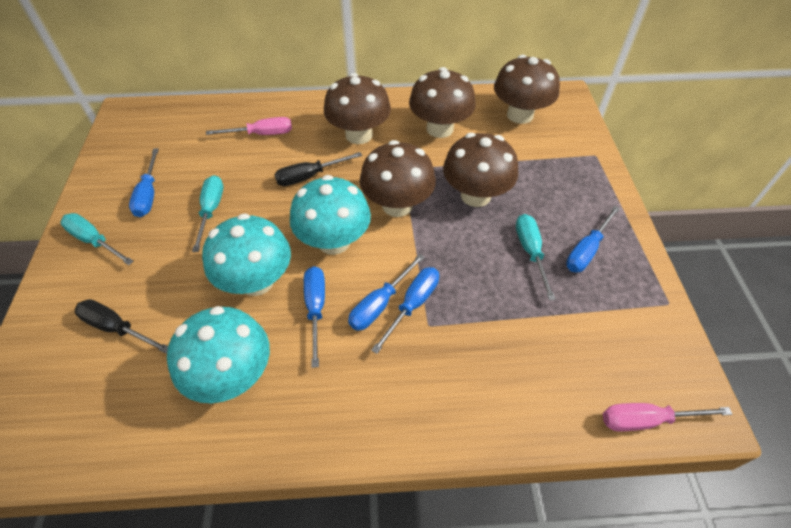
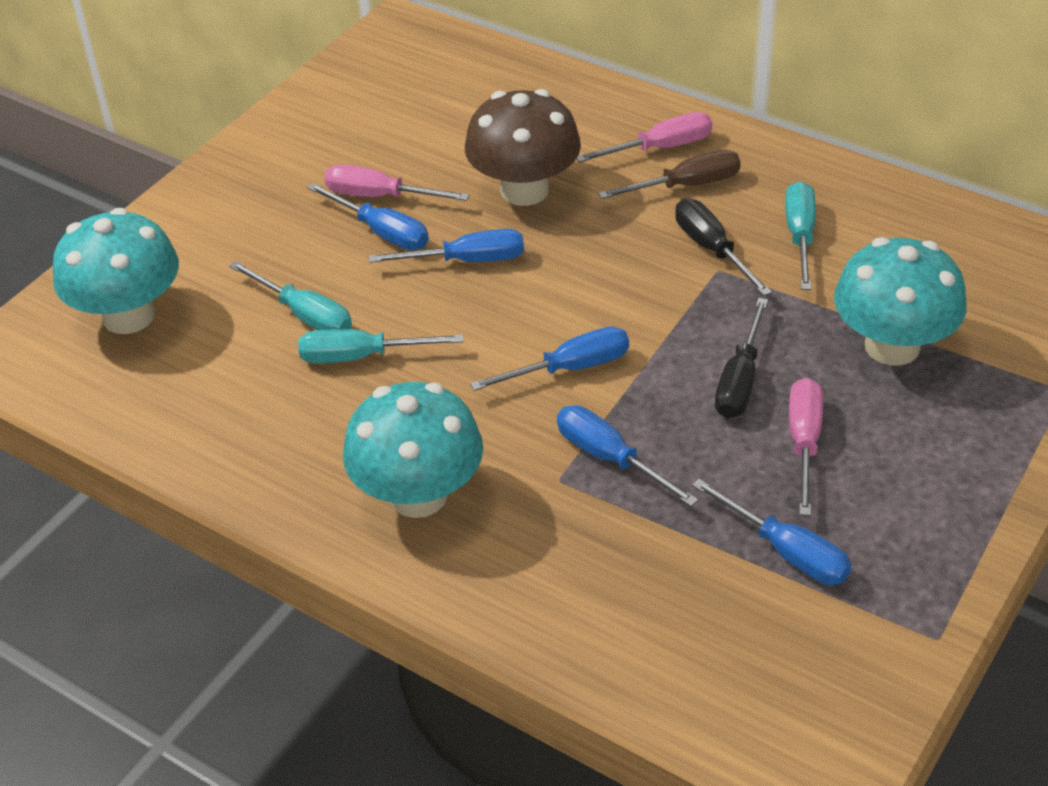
brown mushroom: [324,73,391,144] [360,140,436,217] [409,67,476,138] [443,133,518,207] [494,55,560,124] = 5 -> [465,89,581,206] = 1
brown screwdriver: none = 0 -> [598,150,741,199] = 1
pink screwdriver: [206,117,292,135] [603,403,733,431] = 2 -> [325,164,469,201] [576,112,712,163] [789,378,823,516] = 3

